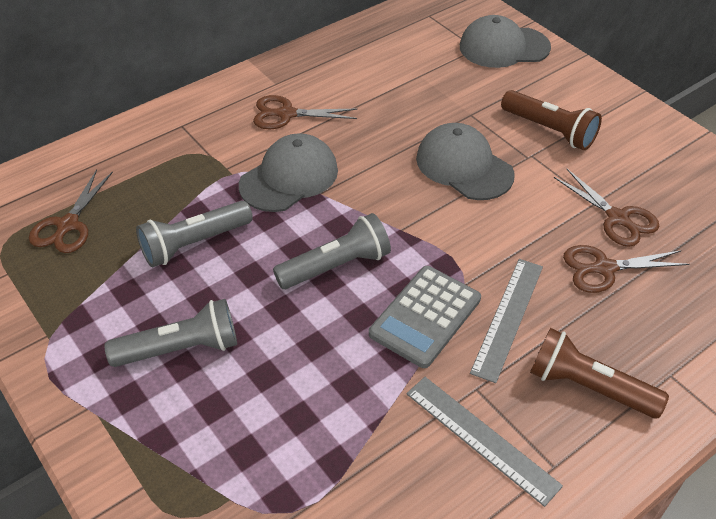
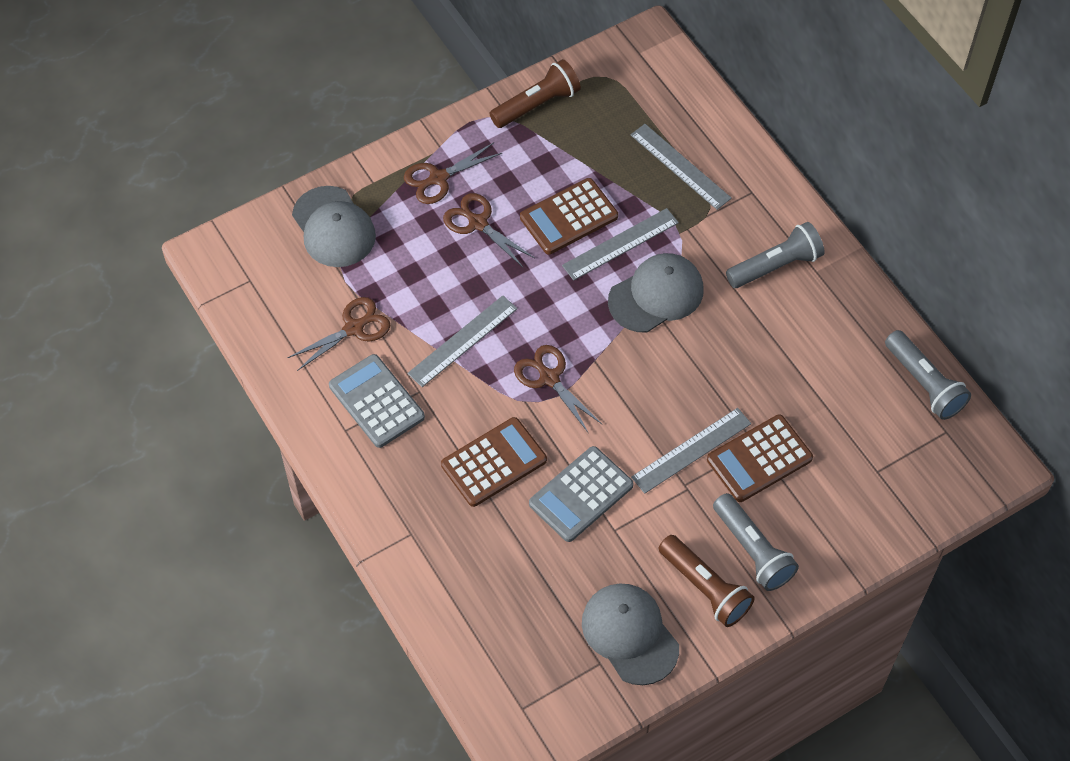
brown calculator: none = 0 -> [441,417,547,507] [520,178,618,254] [707,415,813,502] = 3
grey calculator: [369,266,481,368] = 1 -> [329,354,425,448] [529,446,633,542] = 2
grey ruler: [406,377,563,507] [470,259,543,383] = 2 -> [407,295,518,387] [562,208,679,281] [631,124,732,210] [631,408,751,494] = 4

